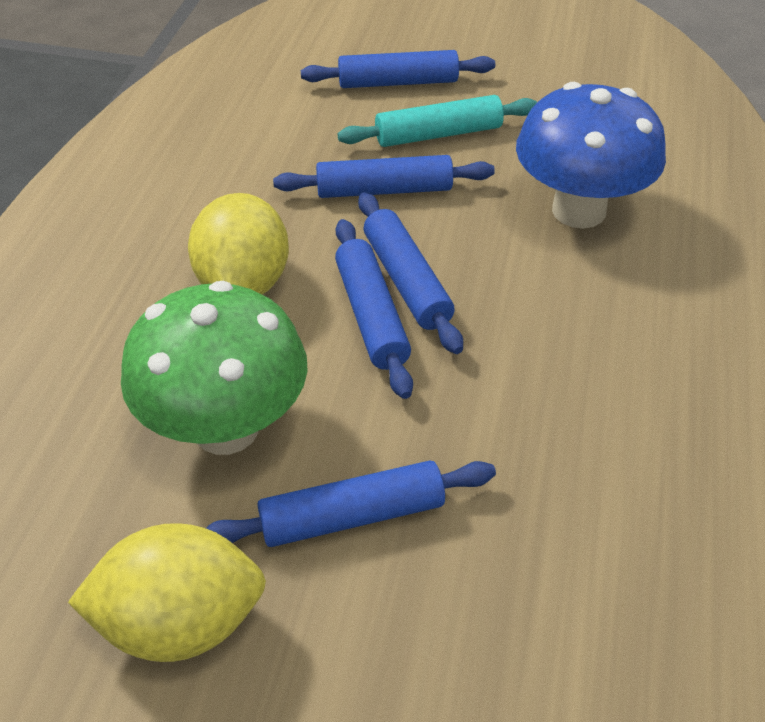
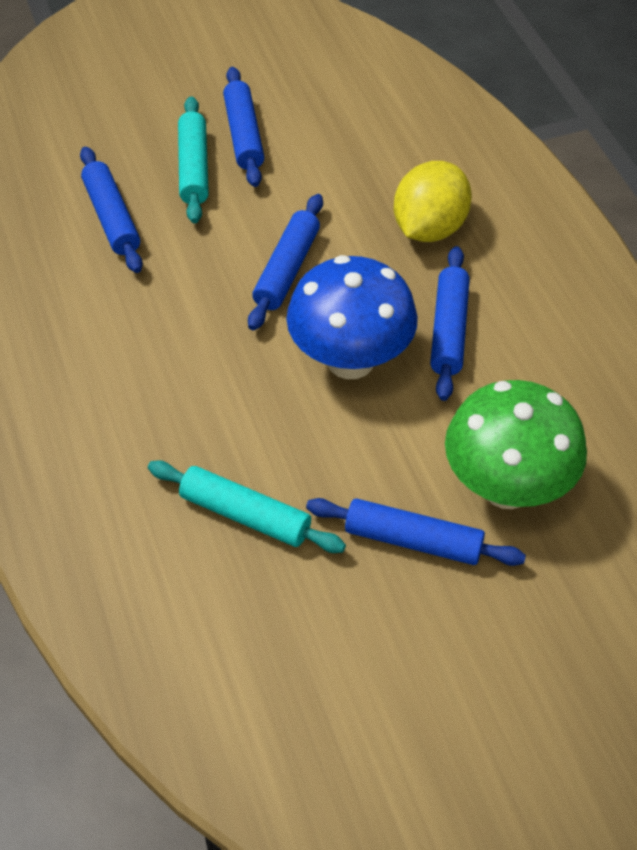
turquoise rolling pin: [338,95,537,147] = 1 -> [148,460,346,553] [178,96,209,223] = 2
yellow lemon: [68,523,266,662] [188,193,289,294] = 2 -> [394,161,472,242] = 1

